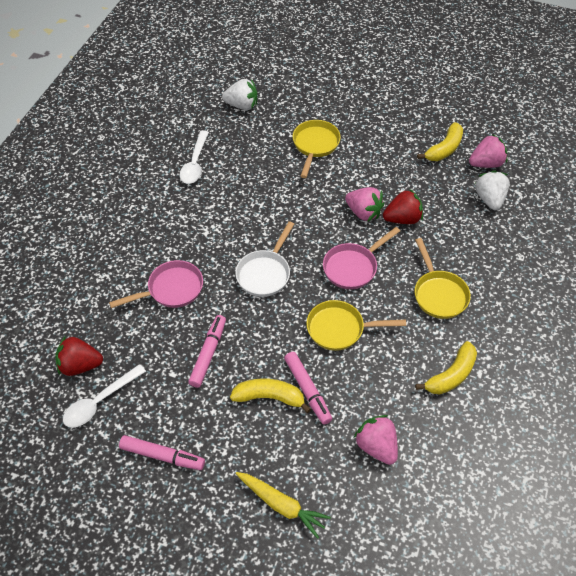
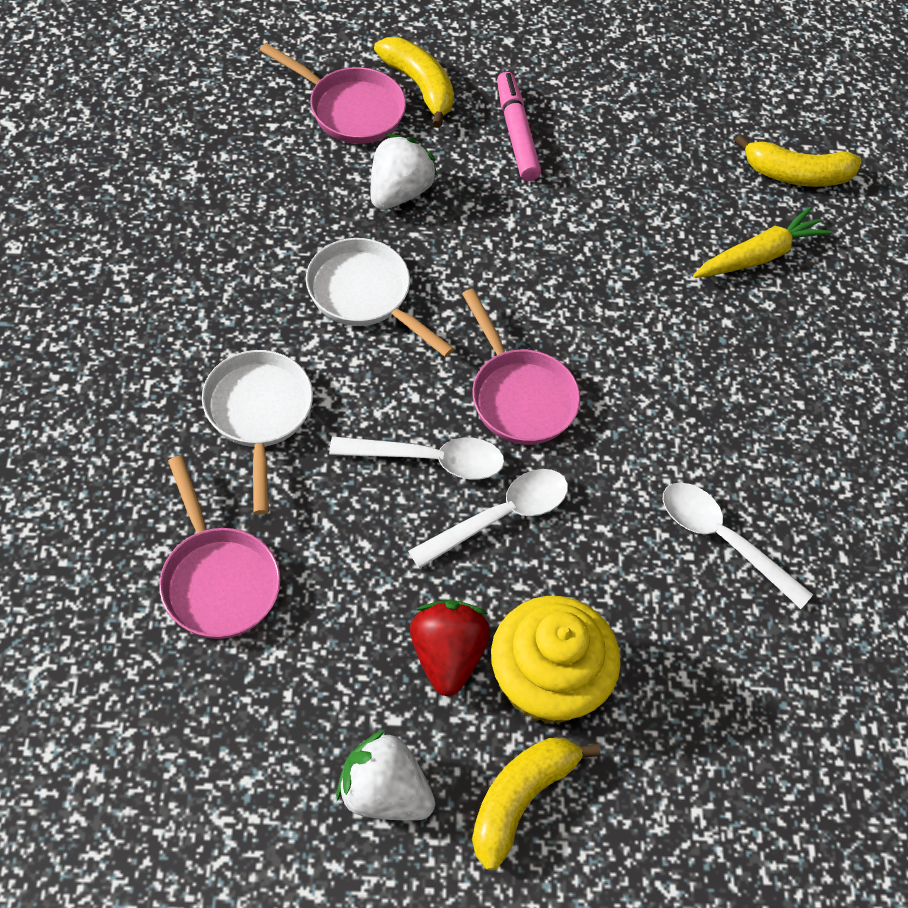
pink marker: [119,435,205,470] [188,315,226,388] [284,352,332,425] = 3 -> [497,72,541,181] = 1
pink pan: [109,260,203,308] [323,227,400,289] = 2 -> [159,456,280,639] [260,43,406,144] [462,289,580,445] = 3
pink strawberry: [345,187,384,222] [354,415,398,465] [469,134,508,168] = 3 -> none = 0
red strawberry: [55,336,103,376] [383,189,423,224] = 2 -> [410,600,490,696] = 1
white pan: [235,221,294,297] = 1 -> [202,350,313,515] [306,238,454,357] = 2
white spoon: [63,364,146,428] [180,130,209,184] = 2 -> [329,436,504,480] [408,469,568,569] [663,482,813,609] = 3
yellow cupcake: none = 0 -> [491,596,621,724] = 1
yellow pan: [293,120,341,178] [306,300,406,351] [414,238,471,319] = 3 -> none = 0

